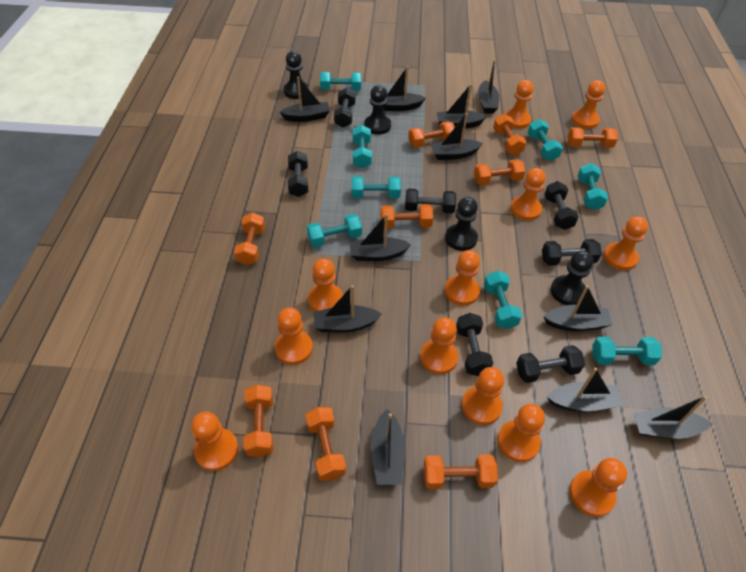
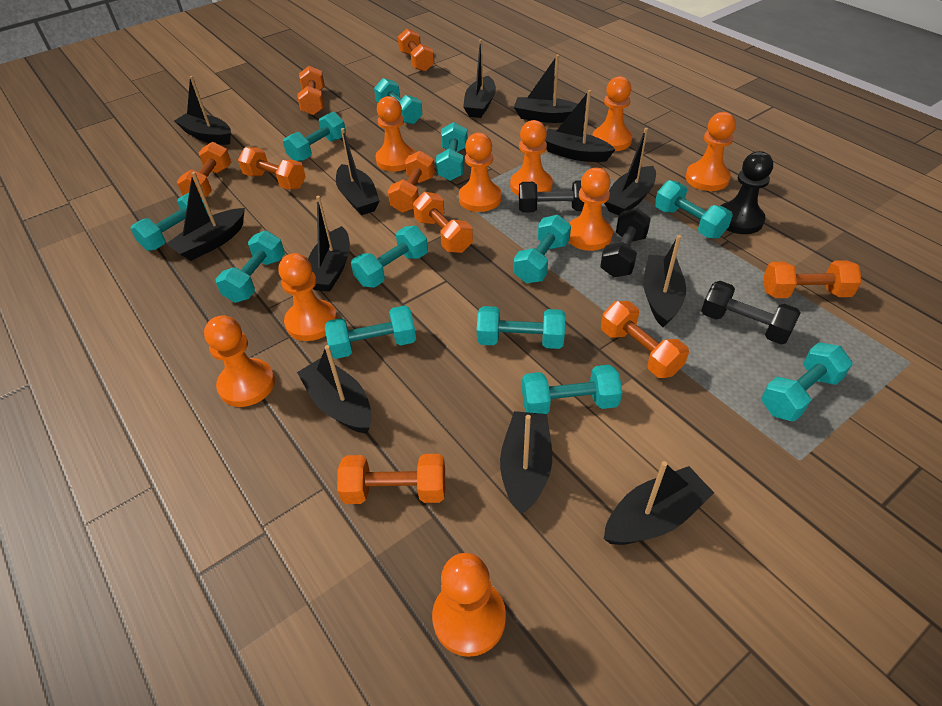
black boat: [280,77,330,122] [314,285,382,332] [349,214,411,261] [371,409,406,485] [383,66,426,111] [430,113,483,160] [437,84,487,129] [478,59,499,114] [543,285,613,331] [547,368,623,412] [633,396,712,439] = 11 -> [166,172,245,261] [174,76,231,145] [297,345,372,434] [308,196,350,292] [336,128,380,215] [463,39,496,118] [500,411,552,515] [514,55,578,123] [545,90,616,162] [604,128,656,215] [604,461,714,545] [643,235,686,327] = 12
black dumbbell: [288,151,308,197] [334,88,356,127] [405,189,456,214] [456,313,493,376] [516,345,585,383] [542,239,602,266] [544,181,579,230] = 7 -> [519,180,584,213] [600,208,651,277] [701,281,801,344] = 3
black pawn: [283,51,309,99] [364,85,391,135] [445,197,478,251] [550,251,593,305] = 4 -> [721,151,773,234] = 1
orange pawn: [191,412,238,471] [275,308,313,365] [308,258,343,312] [420,317,458,374] [445,250,480,306] [462,367,504,425] [497,404,545,462] [505,80,534,129] [510,168,546,221] [569,458,627,517] [572,80,605,129] [604,216,648,270] = 12 -> [204,316,275,407] [278,253,337,341] [376,96,415,171] [432,553,506,657] [459,133,502,212] [510,120,553,196] [569,168,613,251] [592,76,632,151] [686,112,736,191] = 9
turquoise dumbbell: [307,214,362,247] [320,72,361,90] [352,176,401,198] [353,125,372,168] [484,271,522,329] [528,119,563,161] [578,163,608,210] [592,337,662,365] = 8 -> [130,193,209,251] [216,231,285,303] [283,112,346,162] [325,305,416,359] [351,226,428,288] [374,78,423,124] [436,122,468,181] [477,306,565,349] [514,215,571,283] [522,365,622,414] [655,180,733,239] [761,342,853,422] = 12

